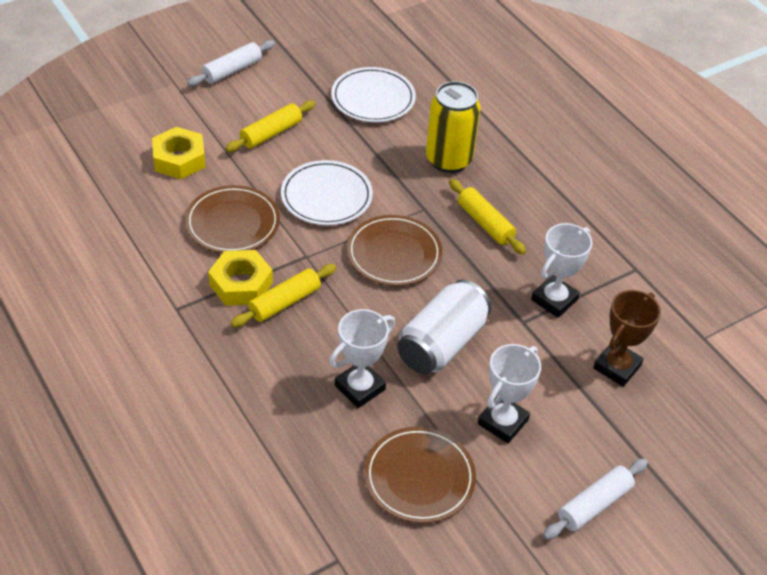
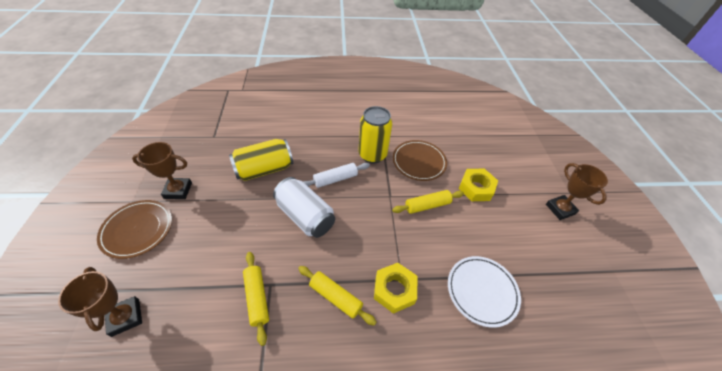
brown plate: [185,185,280,253] [347,215,442,286] [364,427,476,523] = 3 -> [97,200,172,259] [393,140,447,181] = 2
brown trophy: [593,290,661,387] = 1 -> [58,267,142,337] [132,142,192,199] [546,163,608,220] = 3
white plate: [281,160,373,225] [331,67,416,122] = 2 -> [448,256,521,328] = 1
white rolling pin: [187,40,275,86] [543,458,648,540] = 2 -> [303,163,370,188] = 1
white trophy: [329,309,395,408] [478,344,541,443] [531,223,593,318] = 3 -> none = 0
yellow can: [426,81,481,173] = 1 -> [229,139,293,181] [358,106,392,164] = 2

